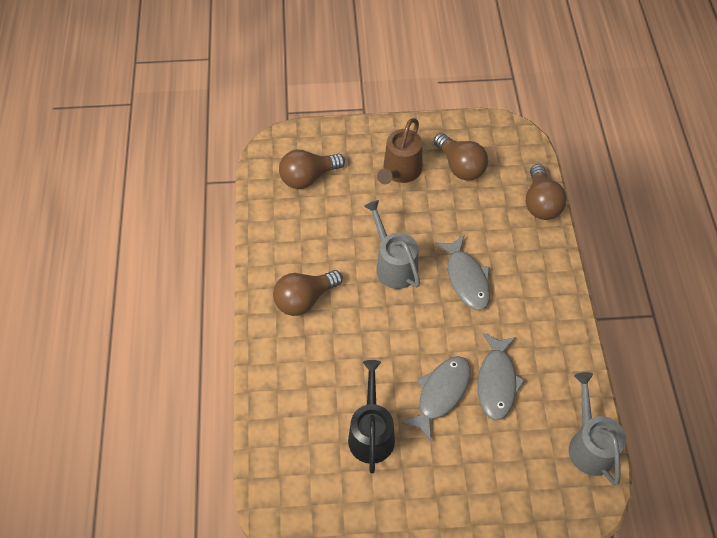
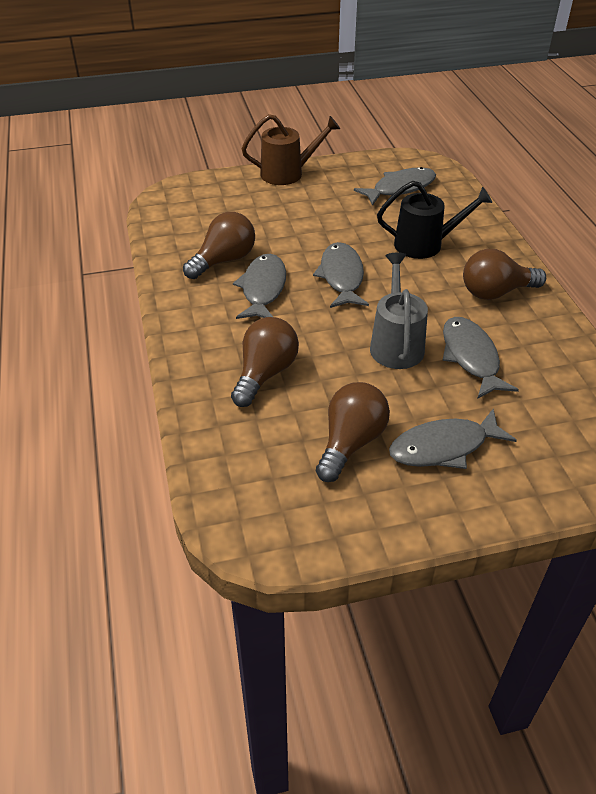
grey fish: [401,356,471,441] [435,235,490,310] [478,333,525,421] = 3 -> [233,254,286,319] [313,242,369,308] [354,167,436,206] [389,409,517,469] [442,317,519,399] = 5
grey watering can: [364,200,420,289] [569,372,626,485] = 2 -> [370,252,428,369] = 1

